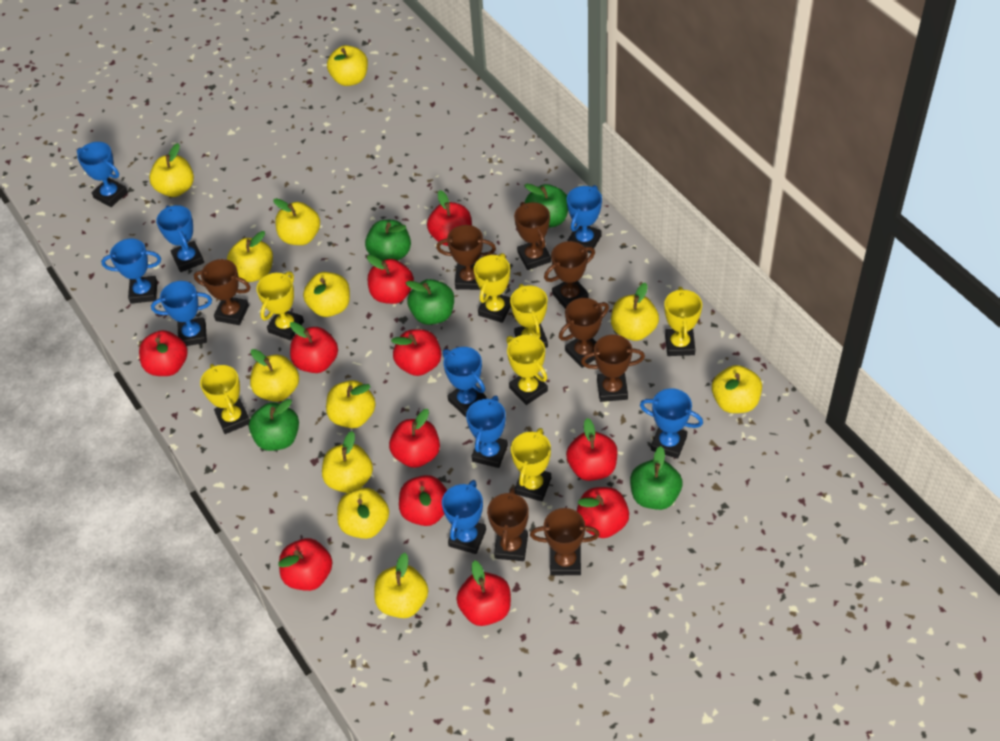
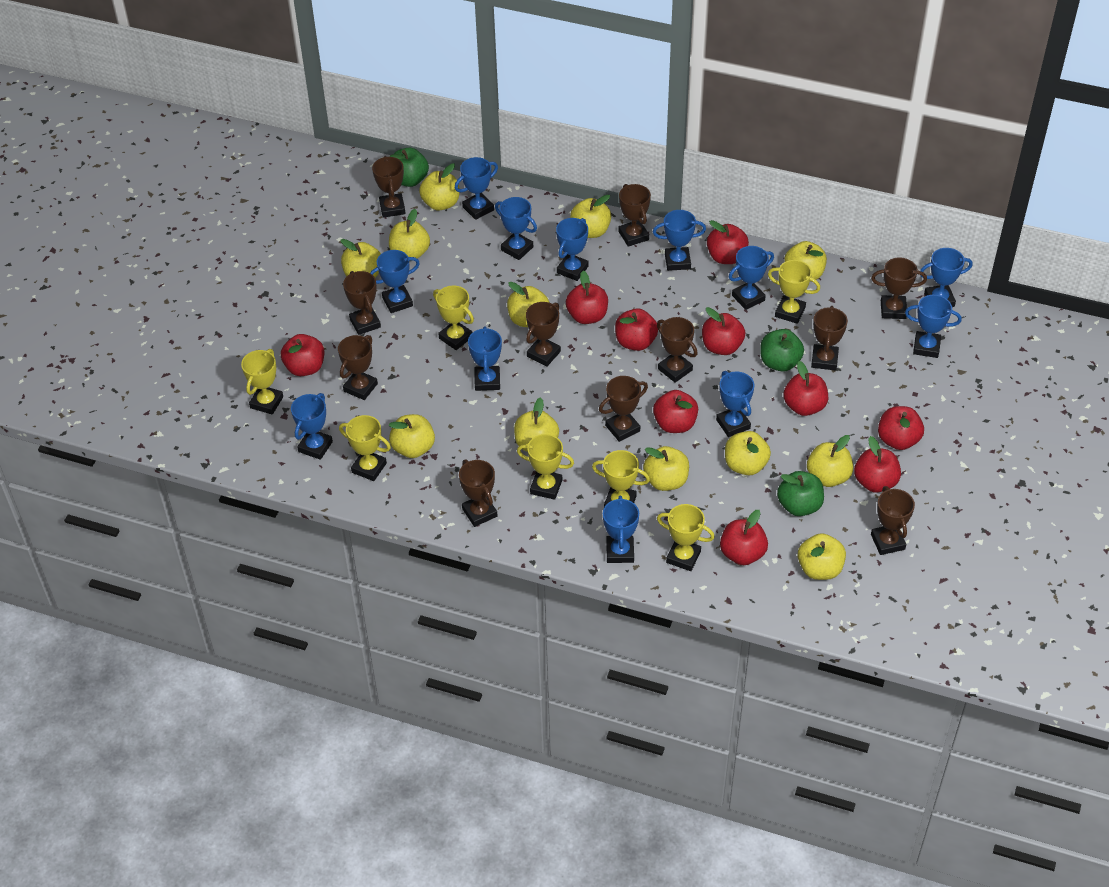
blue trophy: [77,142,128,207] [101,239,161,304] [151,281,212,346] [156,205,204,272] [442,480,486,554] [443,347,486,417] [466,396,508,468] [567,185,602,253] [640,388,703,459] = 9 -> [291,393,333,460] [370,250,420,313] [455,157,498,220] [468,326,502,391] [495,197,537,260] [556,218,589,281] [603,496,639,563] [653,210,706,271] [716,371,755,437] [729,246,774,310] [905,295,962,358] [920,248,973,307] = 12
brown trophy: [194,259,251,325] [436,225,496,290] [487,488,529,561] [514,202,551,270] [530,508,600,575] [544,241,595,309] [559,298,609,368] [581,335,645,402] = 8 -> [338,335,378,400] [343,271,381,335] [372,156,406,218] [459,459,497,527] [526,302,561,367] [599,376,648,442] [619,184,651,247] [657,317,698,383] [811,306,848,371] [871,257,927,319] [871,486,915,555] = 11
green apple: [249,399,299,451] [365,220,411,261] [406,279,454,325] [524,184,568,228] [630,446,682,510] = 5 -> [390,148,429,187] [760,329,804,372] [777,471,824,516] = 3
red apple: [139,330,188,376] [278,538,333,591] [290,322,338,373] [367,255,414,304] [389,409,440,468] [391,329,441,376] [399,475,447,526] [427,190,472,246] [456,560,511,626] [566,418,617,481] [577,487,629,538] = 11 -> [281,334,324,376] [566,271,608,324] [615,309,658,351] [653,390,698,433] [702,307,745,355] [707,220,749,264] [720,510,768,565] [783,361,828,416] [854,436,901,493] [878,406,924,450] = 10

